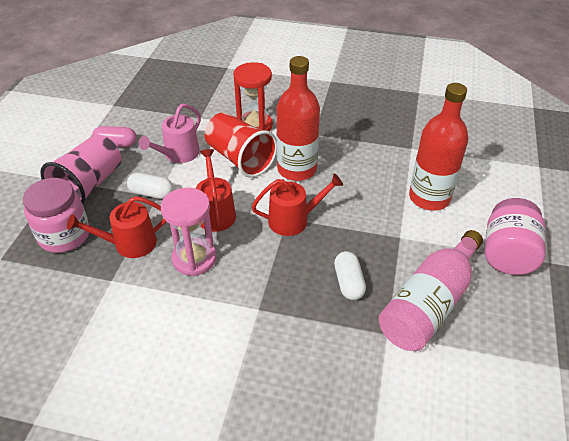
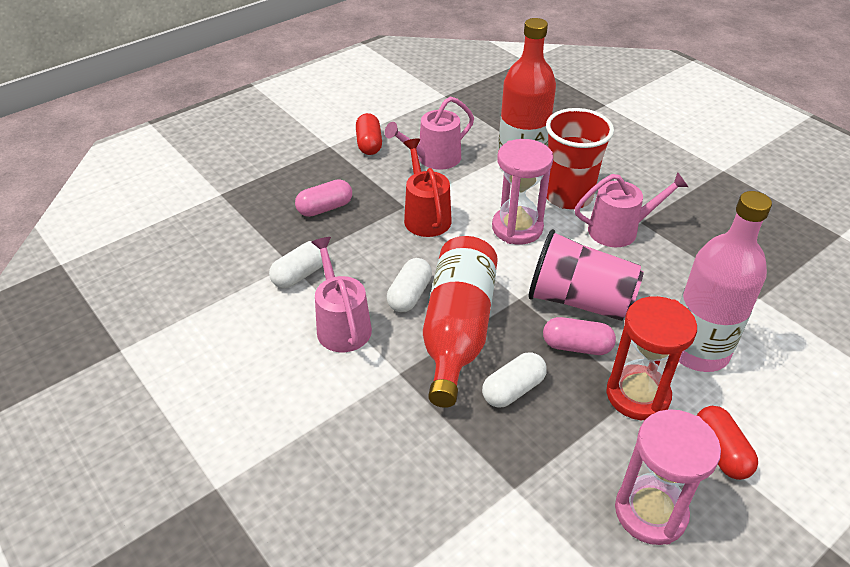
pink capsule: [92,126,137,147] = 1 -> [295,179,352,217] [543,317,616,355] = 2
pink hourglass: [161,188,217,276] = 1 -> [492,139,553,245] [615,409,721,545] = 2
pink jar: [23,178,90,253] [485,198,546,275] = 2 -> none = 0
pink watering can: [138,104,201,163] = 1 -> [311,237,372,352] [385,96,474,170] [575,172,688,247] = 3
red capsule: none = 0 -> [356,113,382,155] [697,406,758,480] = 2
red watering can: [67,196,166,258] [196,149,236,232] [251,173,343,236] = 3 -> [403,139,452,237] = 1
white capsule: [127,173,173,199] [334,251,366,300] = 2 -> [269,241,323,288] [387,258,432,312] [482,352,547,408] = 3

